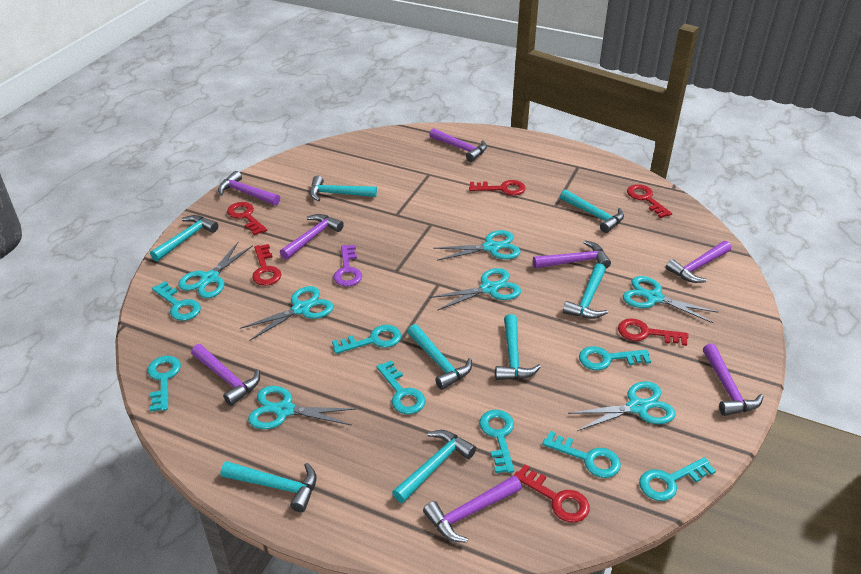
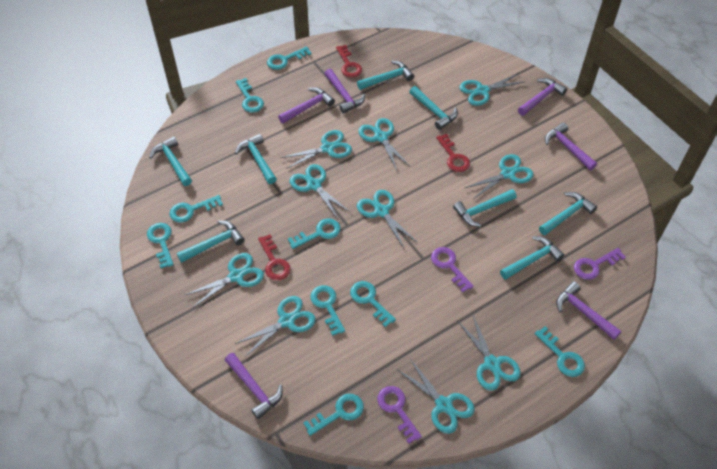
purple hammer: [191,344,260,406] [218,171,280,205] [280,214,344,260] [423,475,522,543] [429,128,487,162] [533,241,611,268] [666,241,731,283] [703,343,764,416] = 8 -> [225,353,283,419] [278,87,335,124] [324,69,365,114] [518,78,567,116] [545,123,597,170] [556,282,621,340] = 6
purple key: [333,245,362,286] = 1 -> [377,386,422,444] [431,247,474,293] [574,248,626,280] = 3
red key: [227,202,267,235] [252,244,281,286] [469,180,526,196] [514,464,590,523] [618,318,689,346] [627,184,672,218] = 6 -> [258,234,291,280] [336,45,362,78] [436,134,470,172] = 3
turquoise key: [148,356,181,412] [152,281,201,321] [332,325,401,354] [376,360,426,414] [479,410,514,473] [542,431,621,478] [579,346,651,370] [639,457,716,501] = 8 -> [147,223,174,268] [169,195,223,223] [236,78,264,112] [267,46,312,70] [288,218,341,249] [303,394,364,436] [310,285,345,336] [350,281,396,327] [535,326,585,377] = 9
turquoise scissors: [178,241,253,298] [240,286,334,341] [248,386,357,429] [429,268,521,311] [433,230,521,261] [568,381,676,431] [623,276,719,323] = 7 -> [185,253,264,308] [235,296,316,357] [281,130,352,169] [290,164,350,219] [357,190,418,248] [359,118,410,170] [398,359,475,434] [457,316,521,390] [459,73,524,106] [465,154,534,198] = 10

